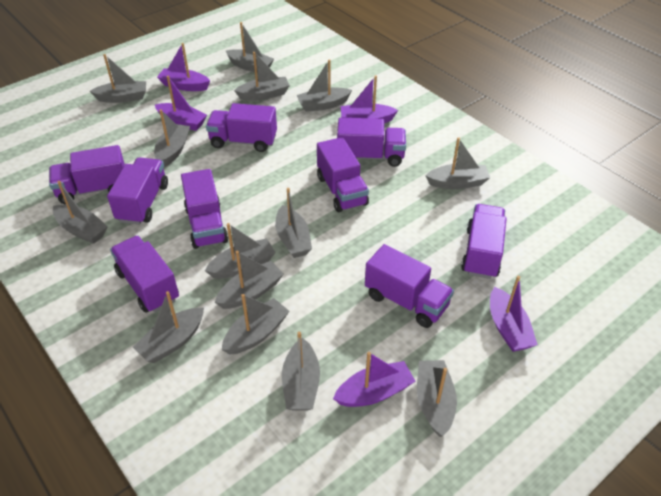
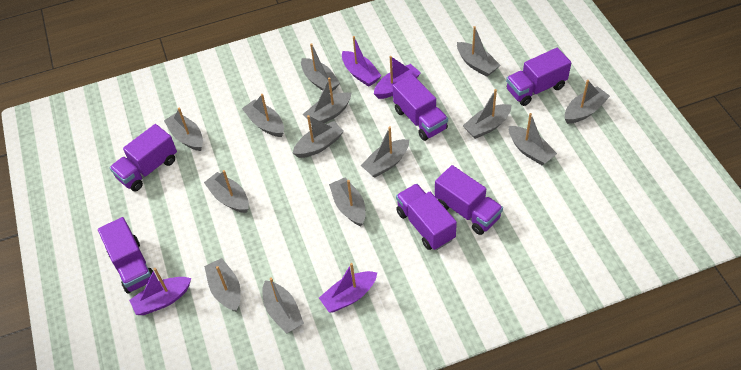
purple boat: [155,76,207,131] [157,43,210,91] [333,352,415,407] [341,76,398,123] [490,276,538,352] = 5 -> [129,268,191,315] [319,263,377,312] [342,36,382,87] [374,56,421,99] = 4
purple truck: [49,145,125,204] [107,157,168,225] [110,236,179,313] [181,169,228,249] [206,103,277,152] [317,137,369,212] [337,118,406,167] [365,244,454,328] [461,204,507,279] = 9 -> [98,217,153,294] [110,124,177,192] [393,74,448,141] [396,184,457,250] [435,165,503,235] [506,48,571,106] = 6

